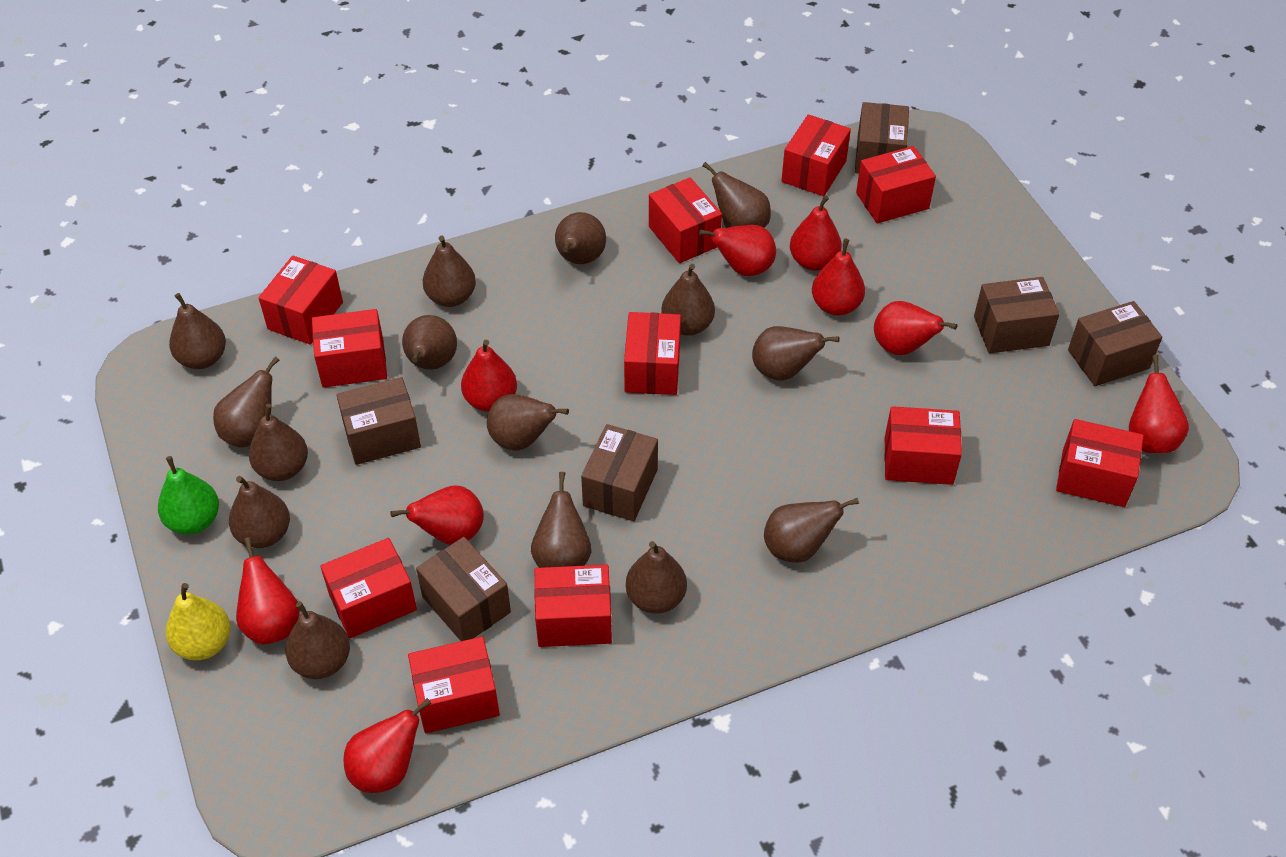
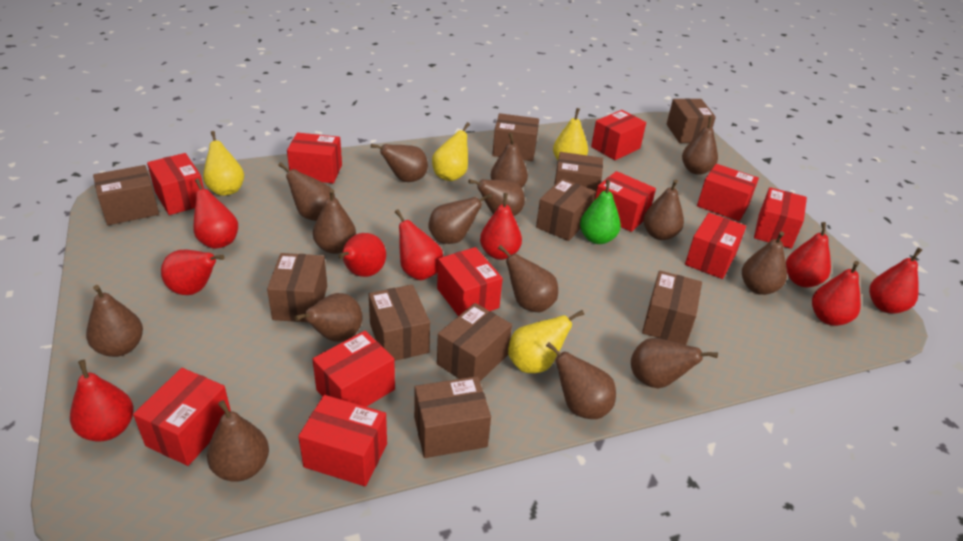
brown box: [336,377,421,465] [416,537,511,641] [581,424,658,521] [855,102,909,173] [974,277,1059,353] [1068,301,1162,386] = 6 -> [93,165,159,225] [267,253,327,322] [369,284,430,361] [414,376,491,458] [437,303,512,381] [492,113,539,161] [536,178,595,241] [554,152,603,202] [642,270,702,345] [667,98,716,143] = 10
yellow pear: [166,583,231,660] = 1 -> [203,131,244,196] [432,122,470,181] [508,310,584,373] [553,108,588,160] = 4

